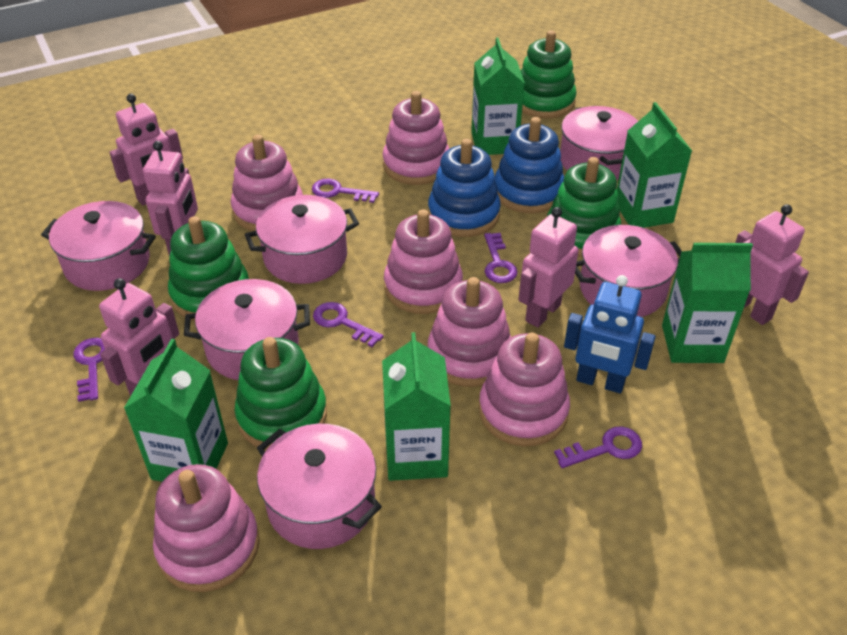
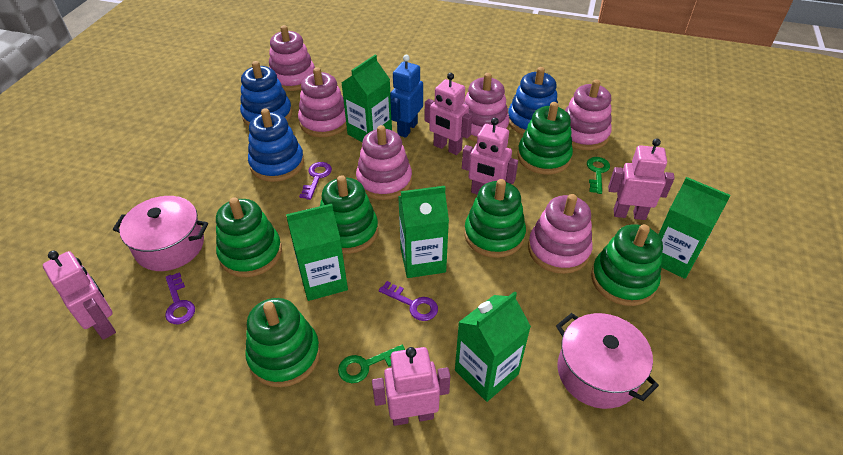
blue stacking toy: [428,139,501,237] [495,117,564,213] = 2 -> [240,61,292,126] [248,108,304,182] [508,67,558,135] = 3
green key: none = 0 -> [338,345,405,383] [587,157,610,194] = 2
green stacking toy: [168,216,249,320] [234,337,327,450] [521,31,577,118] [547,157,621,257] = 4 -> [216,197,282,277] [245,298,320,387] [320,175,378,254] [464,179,526,258] [517,102,573,174] [591,224,663,306] = 6
pink pot: [41,201,156,291] [184,279,310,380] [245,195,359,284] [257,424,382,549] [560,106,638,180] [575,225,682,317] = 6 -> [113,196,208,271] [556,313,659,409] = 2
purple key: [73,338,105,402] [312,179,379,203] [313,302,384,347] [484,233,518,283] [554,427,642,468] = 5 -> [165,272,195,324] [299,162,332,200] [379,281,438,321] = 3

